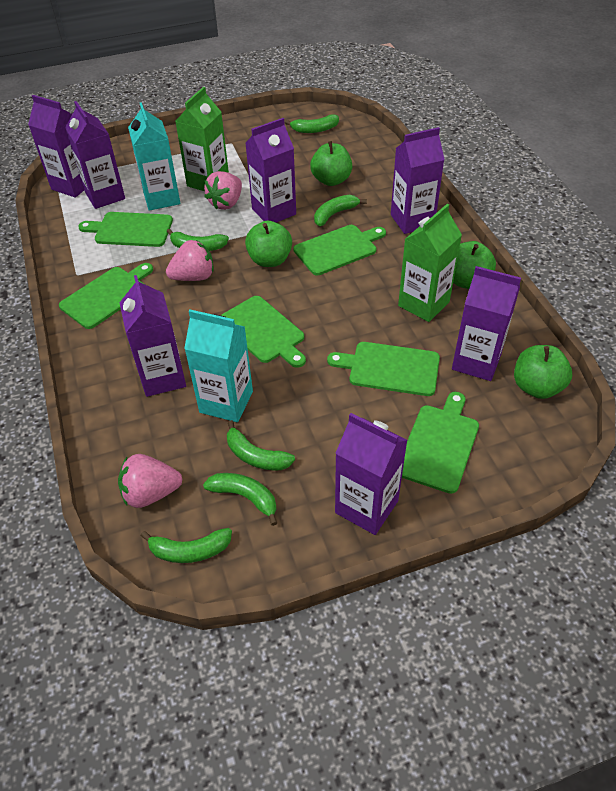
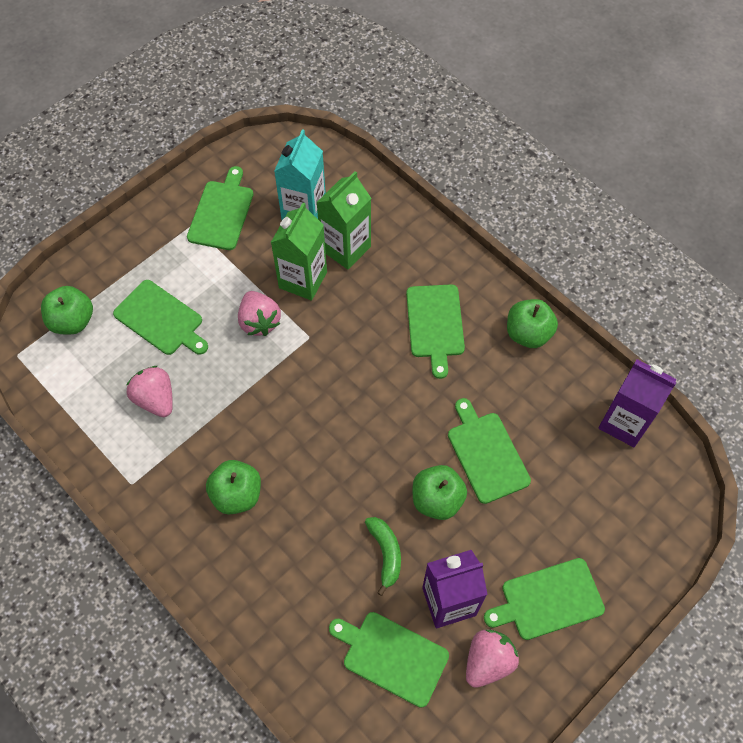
green banana: [140,528,232,563] [167,229,229,251] [203,473,277,526] [227,420,295,470] [285,114,339,133] [314,195,367,226] = 6 -> [365,517,401,596] = 1
purple carton: [28,95,84,198] [65,101,125,209] [120,275,186,397] [245,118,296,223] [335,413,407,535] [391,127,445,234] [452,266,521,381] = 7 -> [422,550,488,628] [598,359,676,447] = 2
turquoise carton: [128,102,180,211] [184,309,253,422] = 2 -> [274,129,326,220] = 1

